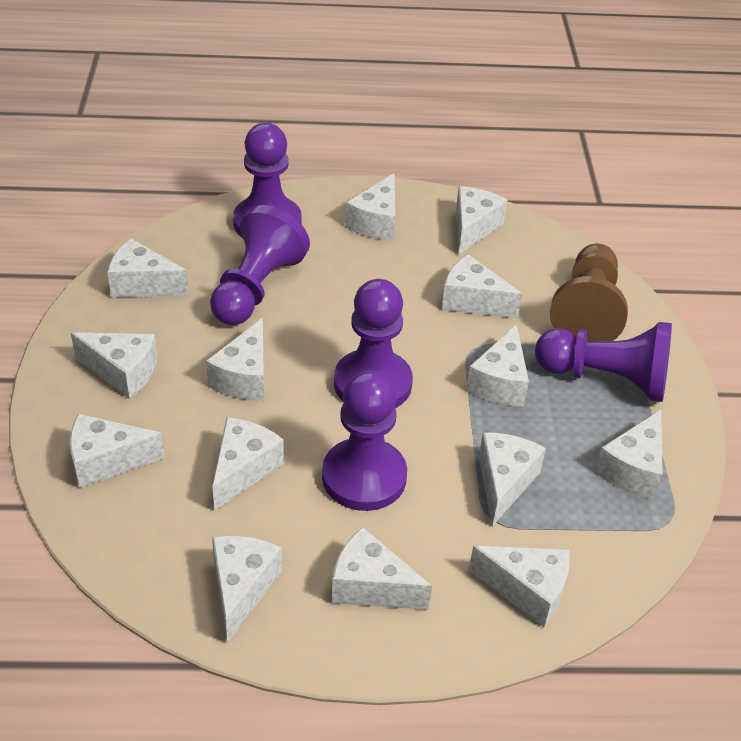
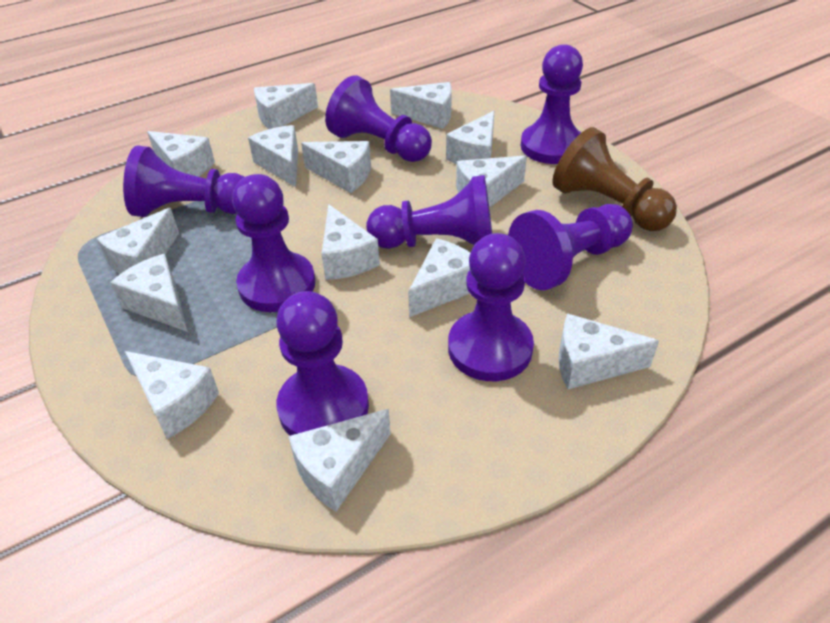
purple pawn: [210,205,310,325] [233,123,302,237] [322,370,407,511] [334,279,413,408] [535,322,672,402] = 5 -> [123,145,244,217] [232,174,315,312] [276,291,369,436] [325,75,432,162] [366,175,492,249] [448,233,534,381] [508,204,633,290] [521,44,583,164] = 8

